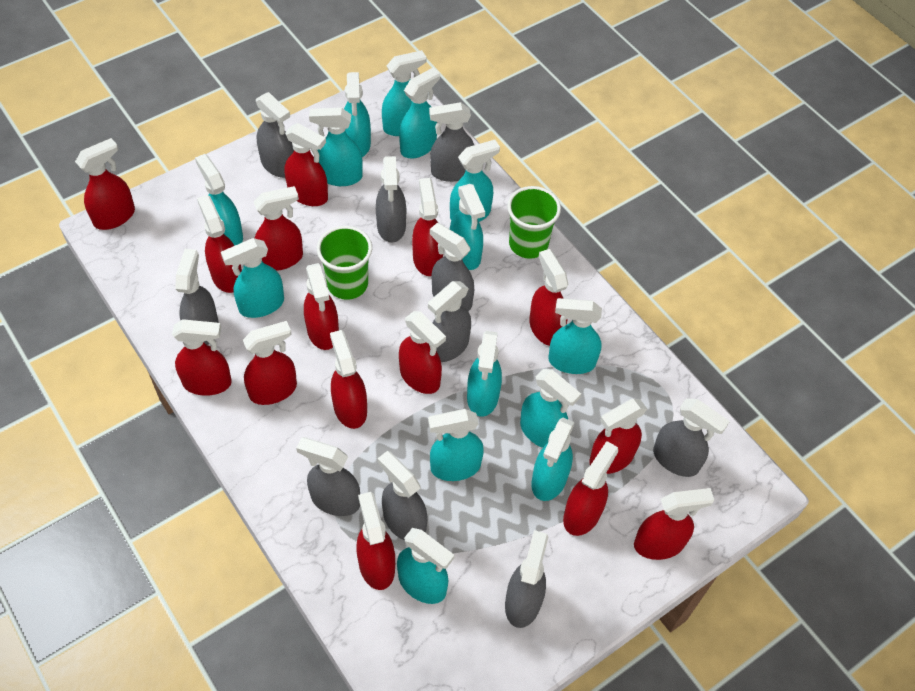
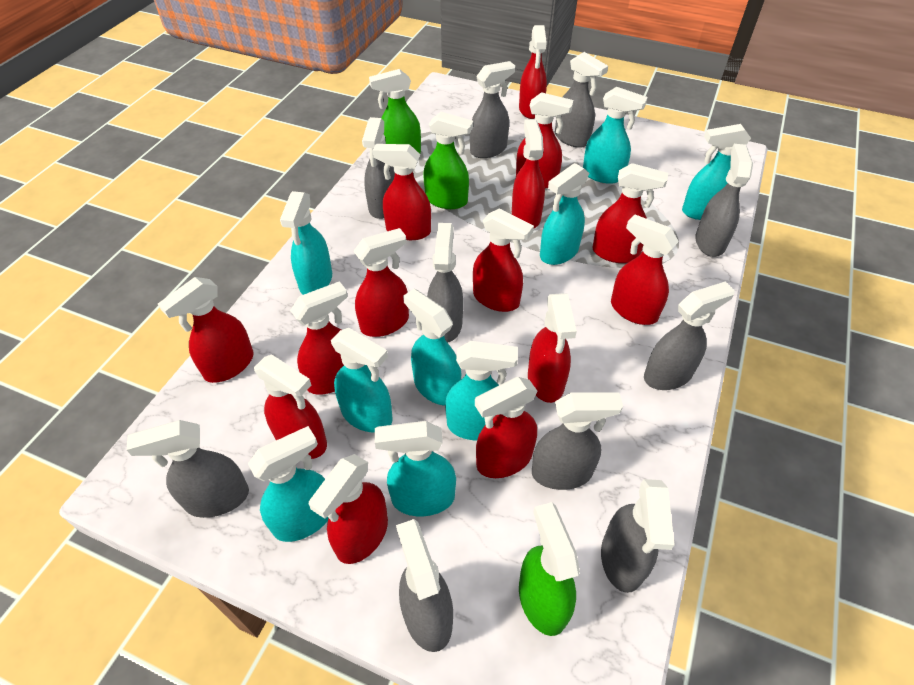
green cup: [317,226,372,300] [507,186,561,259] = 2 -> none = 0
green spray bottle: none = 0 -> [369,69,421,154] [423,112,473,209] [519,502,580,636] = 3
red spray bottle: [75,138,135,230] [172,319,232,396] [197,195,242,293] [243,321,297,405] [254,186,303,271] [284,123,328,206] [304,263,339,350] [330,330,367,429] [357,492,395,590] [399,311,446,394] [412,178,443,276] [529,249,569,346] [563,441,618,536] [589,399,647,474] [634,488,714,560] = 15 -> [158,277,254,383] [254,354,327,459] [290,281,348,395] [309,454,388,564] [354,228,409,337] [373,144,431,240] [473,208,534,312] [475,377,538,478] [512,119,545,228] [516,92,573,189] [519,25,547,119] [528,293,577,403] [593,163,668,263] [611,214,679,325] = 14
turquoise spray bottle: [195,154,243,246] [221,238,284,318] [309,108,363,186] [344,72,371,157] [382,50,426,136] [397,528,455,604] [399,68,440,158] [428,409,484,481] [450,140,500,222] [450,184,485,270] [467,331,502,417] [520,369,581,448] [532,418,575,501] [548,298,602,374] = 14 -> [248,426,329,542] [280,191,332,295] [331,328,393,433] [375,421,456,516] [403,289,461,406] [445,341,518,441] [540,163,589,265] [583,87,648,184] [682,124,751,220] = 9

